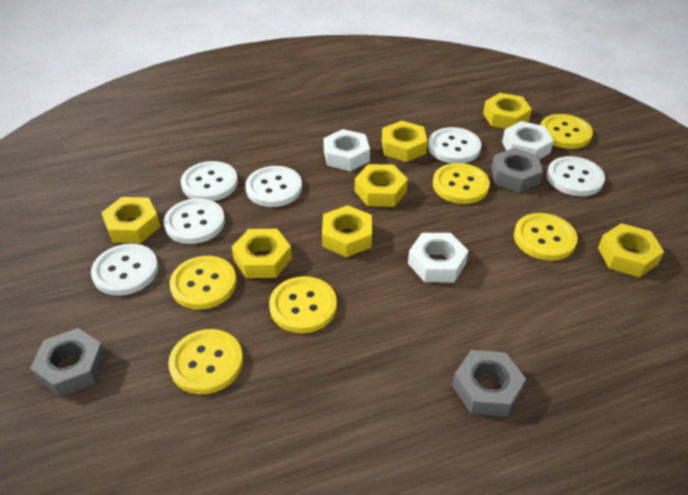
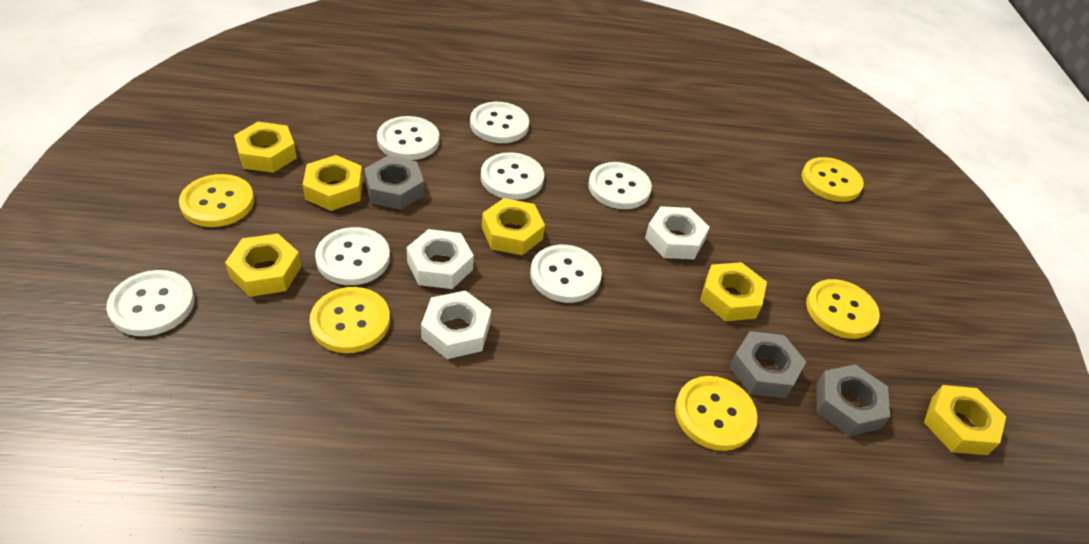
white button: [91,244,158,296] [164,198,225,244] [181,161,238,201] [245,166,302,207] [428,127,482,163] [547,156,605,196] = 6 -> [106,270,195,336] [315,227,390,285] [377,116,439,160] [470,102,529,143] [481,152,544,200] [530,245,602,303] [588,162,652,209] = 7
yellow button: [168,329,243,394] [170,256,237,309] [269,276,337,333] [433,163,490,204] [514,213,578,261] [540,114,593,149] = 6 -> [179,174,254,227] [310,287,390,353] [675,376,758,451] [802,157,864,202] [806,279,880,339] = 5
yellow nut: [101,197,160,243] [232,229,292,278] [322,205,372,257] [355,164,408,207] [382,121,428,162] [483,93,532,129] [598,223,664,277] = 7 -> [225,234,301,297] [234,122,297,173] [303,155,363,211] [482,198,545,255] [700,262,767,321] [924,385,1006,455] = 6

